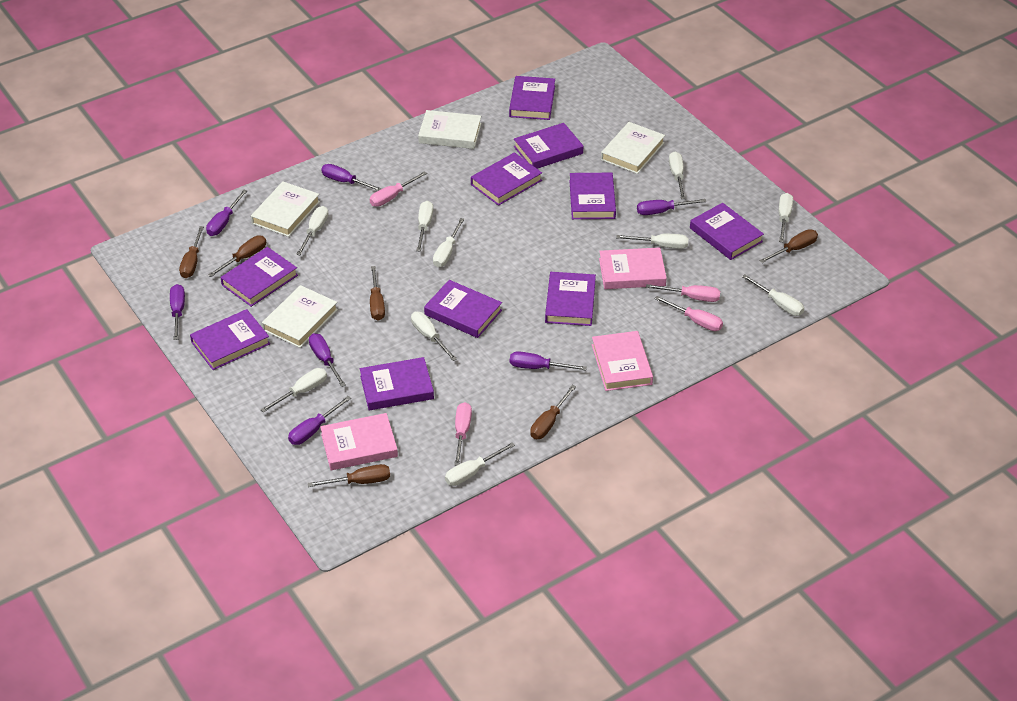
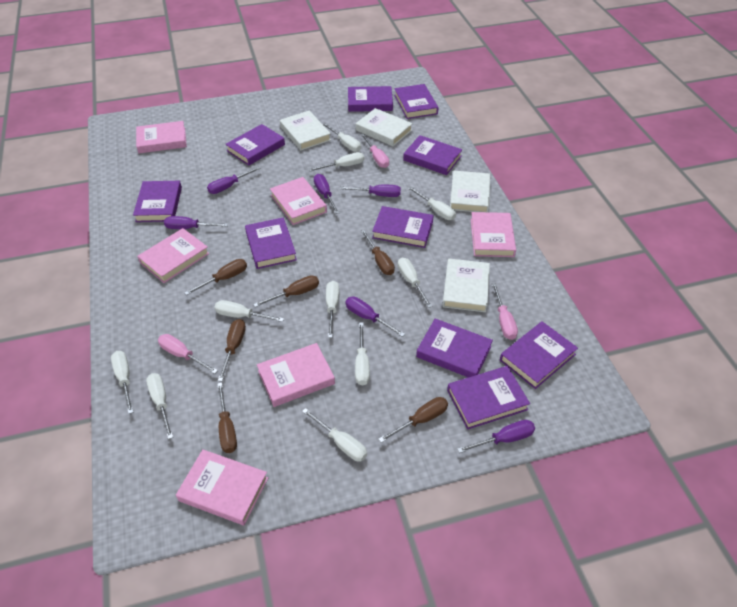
pink book: [320,413,398,470] [592,331,653,391] [599,247,667,289] = 3 -> [136,121,187,153] [137,228,209,283] [176,450,268,525] [257,343,335,407] [270,177,327,225] [470,212,516,257] = 6
pink screwdriver: [370,171,427,207] [454,402,472,466] [646,284,720,302] [654,296,723,331] = 4 -> [158,334,218,374] [360,133,389,168] [492,283,518,340] = 3
purple screwdriver: [170,284,185,340] [206,190,247,236] [288,396,351,445] [309,333,346,387] [321,164,382,191] [510,351,587,370] [637,199,706,215] = 7 -> [164,216,228,229] [207,166,261,194] [314,174,340,214] [340,185,401,197] [346,297,405,337] [457,420,535,453] = 6

